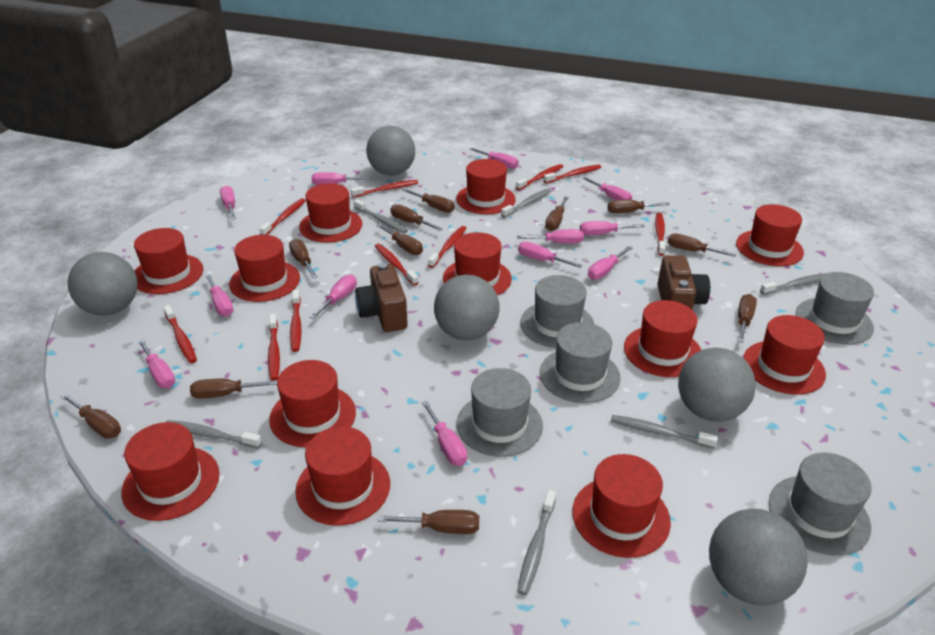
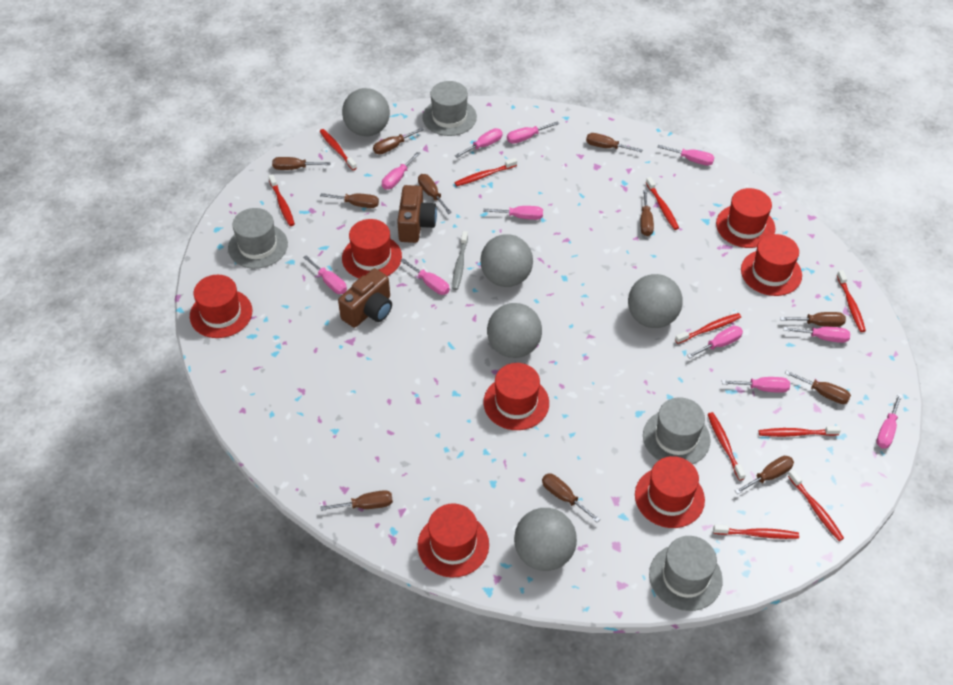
grey hat: [457,368,543,457] [520,275,594,348] [540,322,620,403] [769,453,871,556] [796,272,874,344] = 5 -> [228,208,288,269] [422,81,477,136] [643,397,711,464] [649,536,723,611] = 4
grey toothbrush: [166,420,262,448] [354,199,408,234] [501,188,551,218] [517,490,556,595] [611,415,718,449] [760,273,828,295] = 6 -> [452,231,468,290] = 1
pink screwdriver: [137,339,175,388] [205,273,233,317] [220,185,236,220] [309,274,357,319] [312,172,372,185] [422,401,467,466] [470,148,519,169] [517,229,584,243] [518,241,583,268] [580,221,645,235] [582,177,632,200] [588,246,632,280] = 12 -> [303,255,347,294] [382,152,420,189] [400,258,450,295] [455,128,503,158] [483,206,543,220] [507,121,559,144] [657,145,715,166] [687,326,743,358] [722,377,790,393] [784,327,850,343] [876,394,902,449] = 11
red hat: [122,422,219,521] [134,228,203,294] [229,235,300,302] [269,360,356,447] [295,426,390,526] [299,183,362,243] [443,232,512,295] [456,159,516,214] [572,454,671,558] [624,300,701,377] [736,204,804,266] [743,315,826,394] = 12 -> [190,275,252,338] [342,219,402,278] [418,503,489,578] [483,363,549,430] [635,456,705,528] [716,188,775,248] [741,234,802,296] = 7

